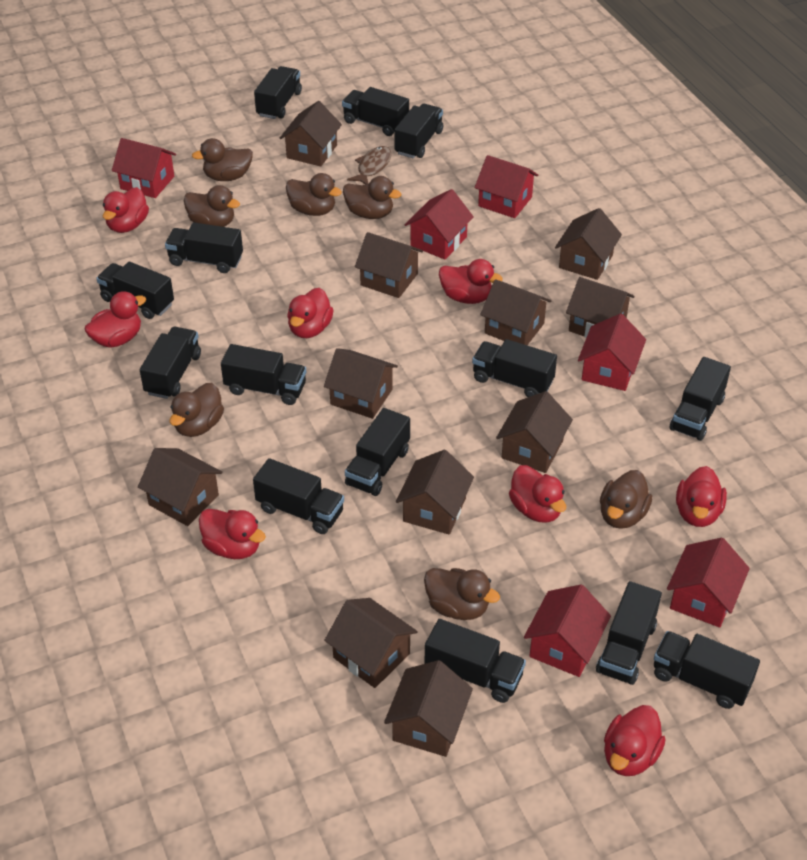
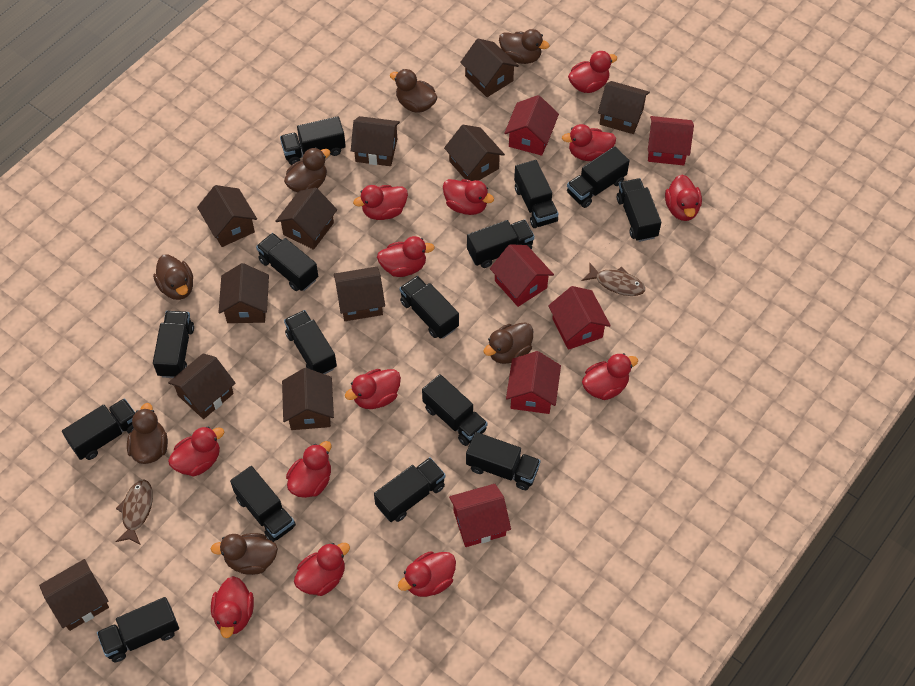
black truck: [96,262,174,319] [140,327,201,399] [165,223,243,273] [221,344,306,405] [253,458,344,534] [254,66,302,119] [342,87,409,136] [345,408,410,496] [395,104,443,158] [424,619,526,703] [472,339,557,397] [596,581,662,685] [654,631,760,709] [670,357,731,441] = 14 -> [62,398,135,460] [97,597,179,662] [153,311,194,378] [230,466,296,542] [256,233,318,291] [280,116,346,165] [284,310,337,374] [374,457,446,522] [399,276,459,339] [422,374,488,446] [466,432,541,490] [467,220,535,268] [514,160,558,228] [567,146,630,208] [617,178,661,242] = 15
brown fish: [347,146,392,184] = 1 -> [115,480,153,545] [582,262,645,296] = 2
red duck: [84,291,146,348] [102,187,149,233] [199,509,266,559] [287,288,334,338] [439,259,503,304] [509,465,566,523] [604,705,666,776] [676,466,727,527] = 8 -> [168,426,224,476] [211,576,254,638] [286,441,331,498] [294,543,350,596] [345,369,401,409] [353,185,408,220] [377,236,435,277] [398,551,456,597] [443,179,494,215] [562,124,616,161] [568,51,617,93] [582,353,638,400] [665,174,702,221] = 13

